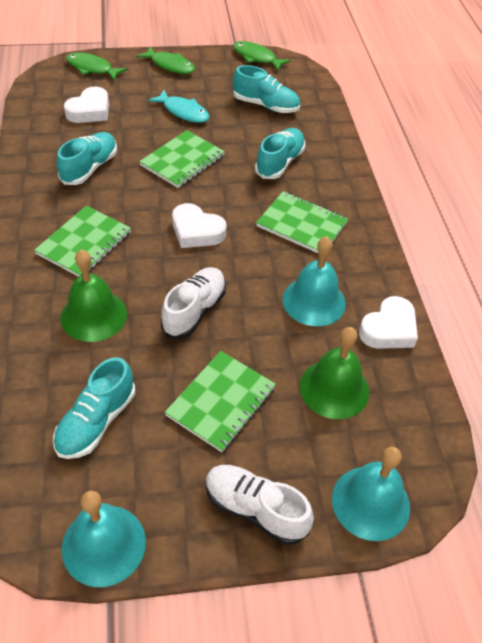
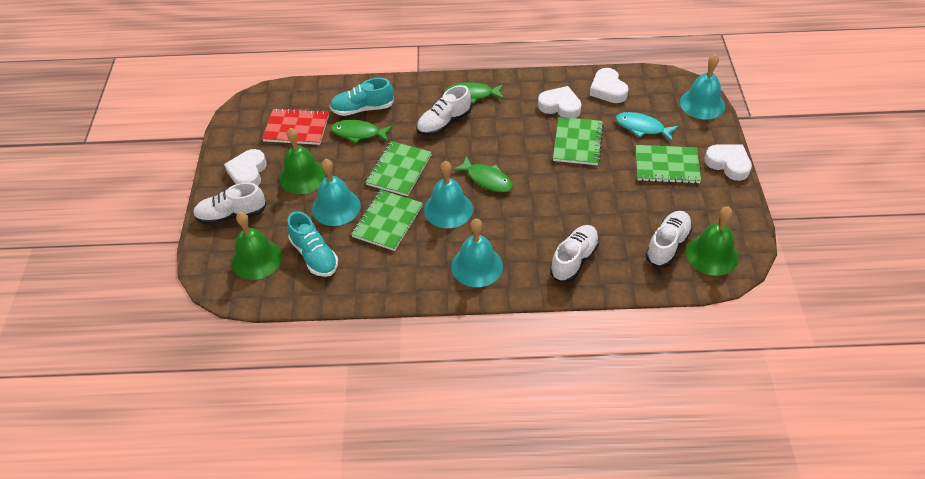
green bell: [60,250,127,342] [300,327,369,419] = 2 -> [231,212,282,280] [279,128,326,194] [686,206,739,276] = 3
red notebook: none = 0 -> [262,108,329,145] = 1
turquoise bell: [62,491,146,587] [282,236,346,326] [332,447,410,541] = 3 -> [312,159,361,226] [424,161,473,228] [451,219,503,287] [680,54,725,120] = 4
turquoise shoe: [53,357,135,459] [57,132,117,185] [233,65,300,113] [255,128,305,179] = 4 -> [287,211,338,277] [330,78,394,116] = 2
white heart: [64,86,109,123] [172,203,226,248] [359,296,418,349] = 3 -> [224,149,267,186] [538,86,581,118] [590,68,629,103] [705,144,752,181] = 4
white shoe: [161,267,226,338] [205,465,314,545] = 2 -> [193,182,266,225] [416,85,472,136] [550,225,599,282] [646,211,693,267] = 4

